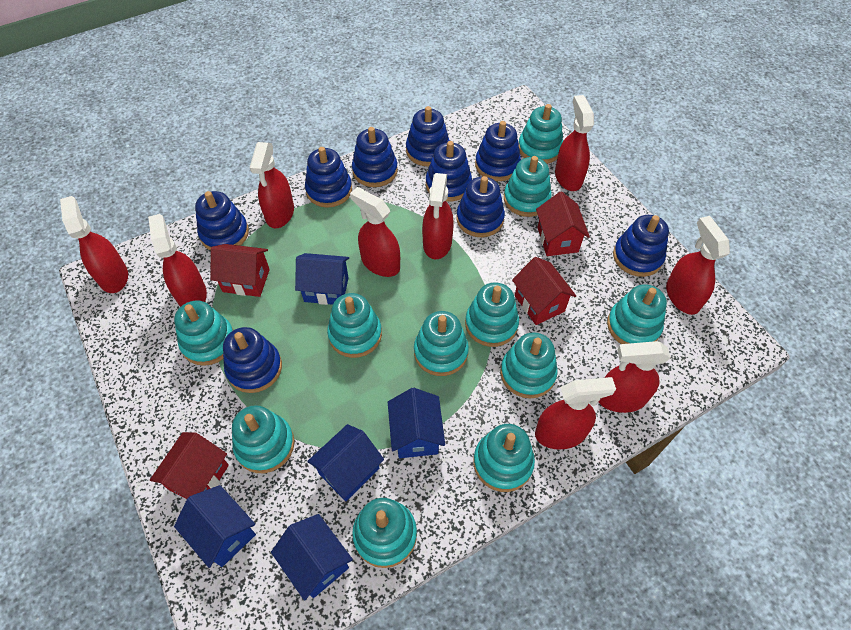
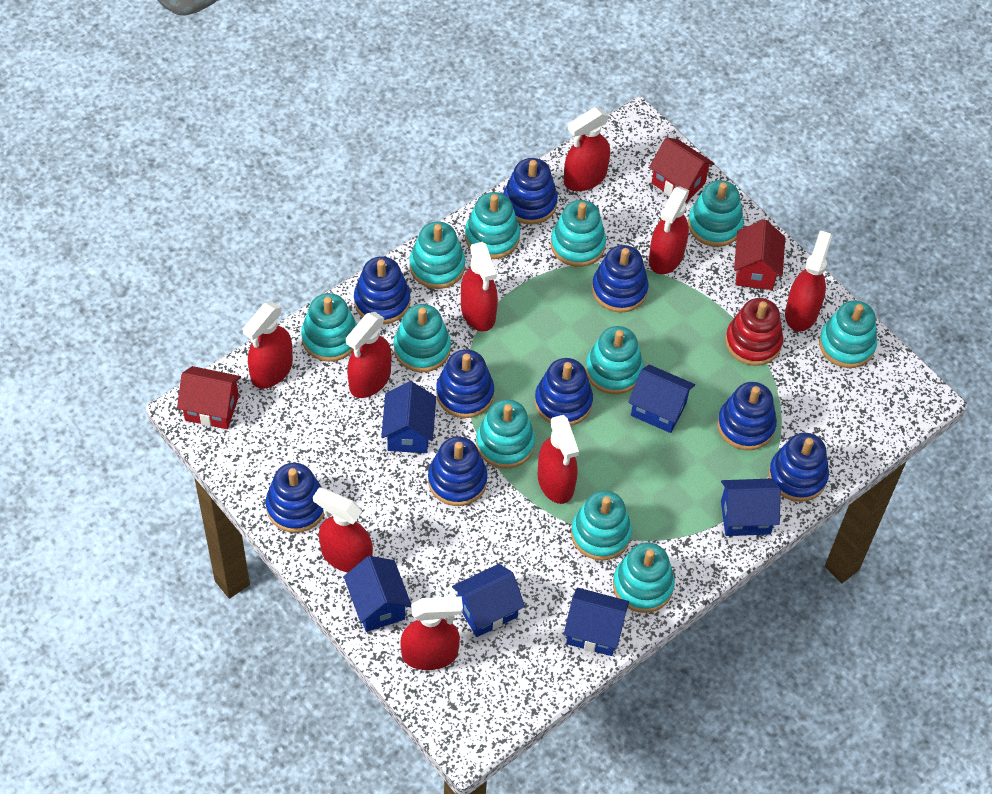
blue house: [174,485,256,568] [271,514,353,601] [295,253,349,305] [307,424,384,501] [388,388,445,458] = 5 -> [344,556,411,632] [381,381,436,453] [452,564,525,637] [564,588,629,656] [628,365,695,433] [721,479,781,536] = 6
red house: [150,432,229,499] [210,244,270,297] [512,257,576,325] [536,191,590,256] = 4 -> [177,366,241,429] [649,137,715,203] [734,219,785,290] = 3
red stacking toy: none = 0 -> [725,298,783,366] = 1

